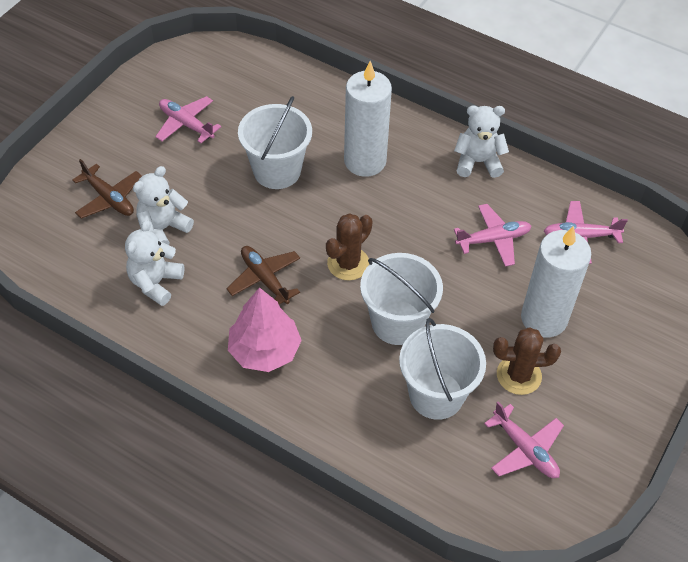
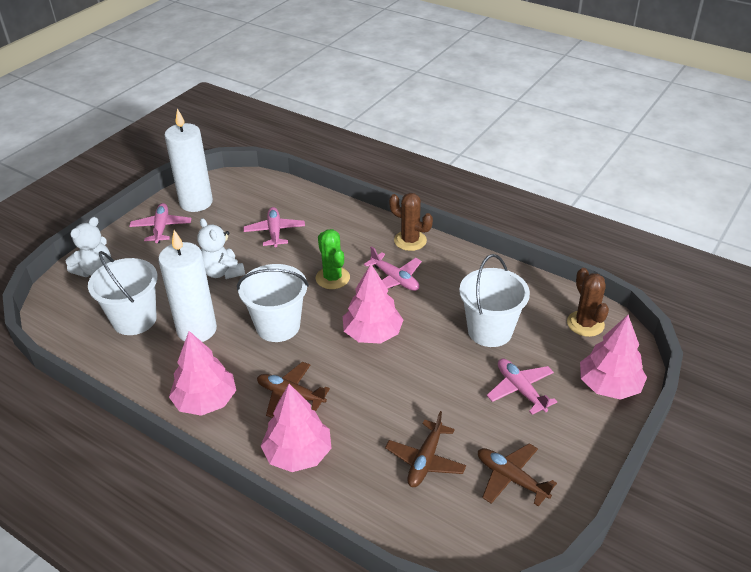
brown plane: [72,159,142,219] [227,246,300,304] = 2 -> [257,362,330,418] [385,411,466,487] [478,443,557,507] = 3
green cactus: none = 0 -> [316,229,350,289] = 1
pink tree: [228,287,302,372] = 1 -> [169,331,236,416] [261,384,331,472] [343,264,403,344] [580,315,647,400] = 4
white teddy bear: [125,220,184,306] [133,166,194,245] [454,105,509,178] = 3 -> [66,217,111,277] [197,218,245,279] = 2

